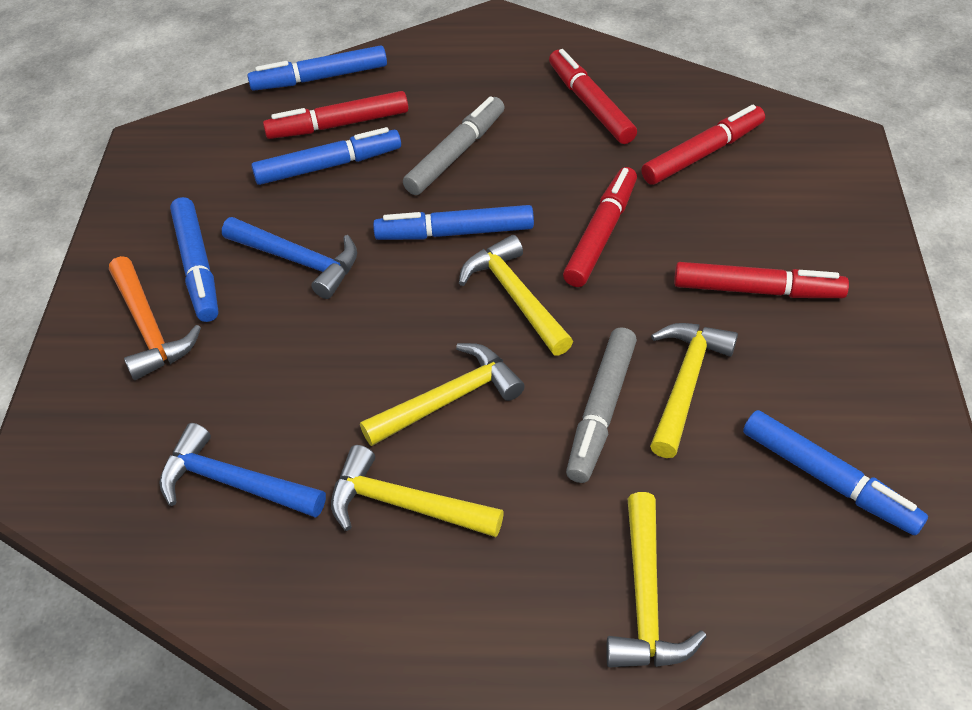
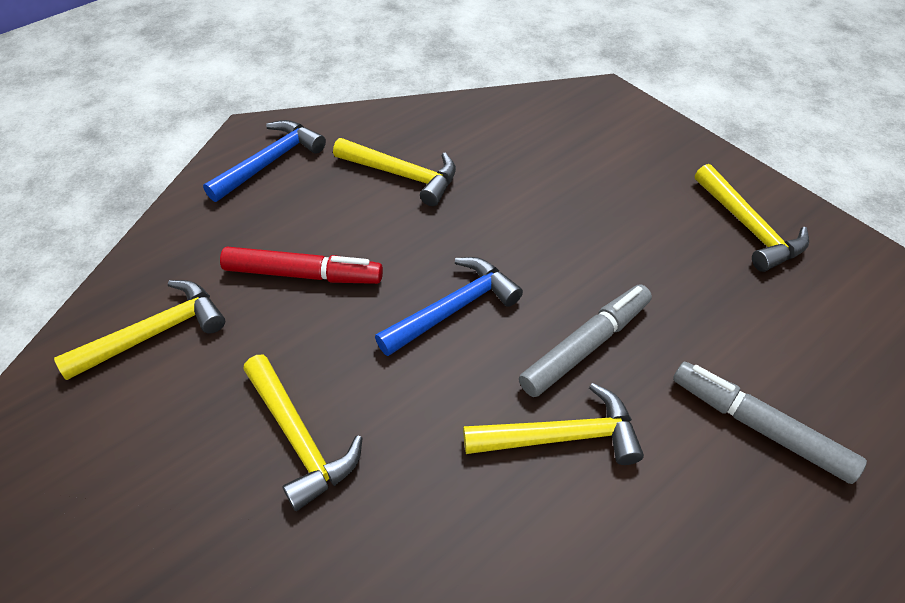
blue marker: [170,197,218,322] [247,46,387,91] [251,127,401,185] [373,205,534,240] [743,410,928,536] = 5 -> none = 0
orange hammer: [109,256,201,380] = 1 -> none = 0
red marker: [263,91,408,139] [549,49,637,144] [563,167,637,287] [641,105,765,185] [674,262,849,298] = 5 -> [220,246,383,284] = 1

